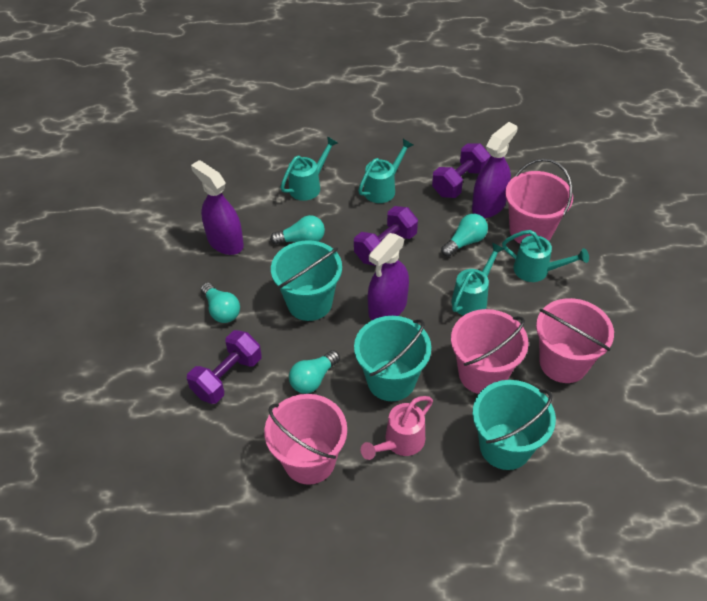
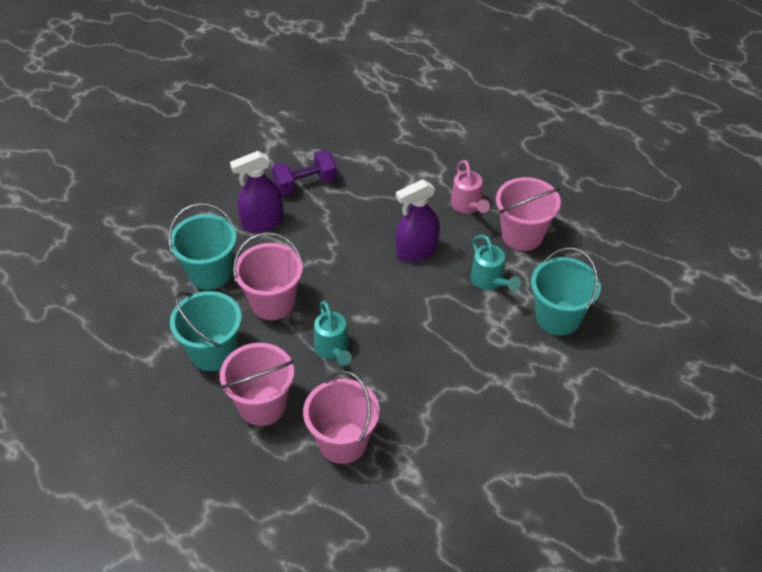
purple dumbbell: [187,330,262,404] [354,206,418,266] [432,143,490,198] = 3 -> [272,150,337,195] = 1
purple spray bottle: [191,160,244,255] [368,233,409,320] [472,122,518,218] = 3 -> [230,151,284,233] [396,180,440,262] = 2
turquoise light bulb: [201,283,240,323] [270,215,325,245] [289,350,340,394] [441,214,488,257] = 4 -> none = 0
turquoise watering can: [280,136,338,201] [358,139,413,203] [452,243,504,316] [502,230,589,282] = 4 -> [314,301,352,366] [470,235,521,291] = 2

